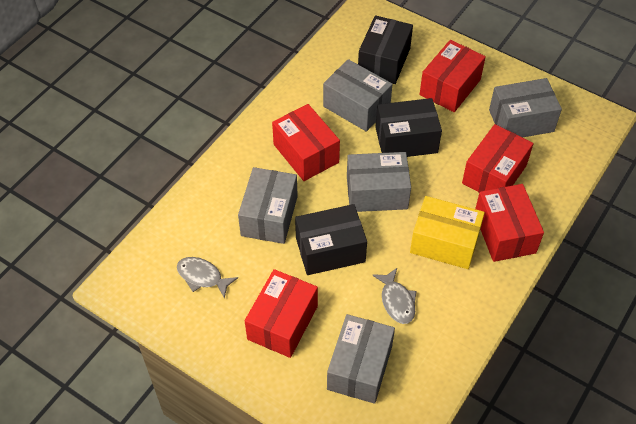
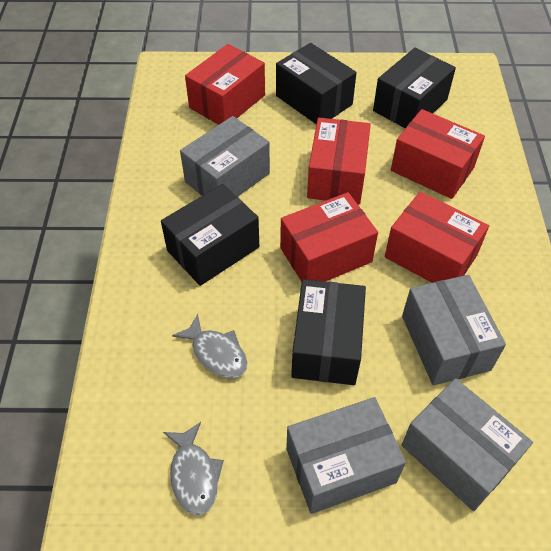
black box: [295,204,367,275] [358,15,413,84] [375,98,442,157] = 3 -> [161,184,259,286] [276,43,357,124] [291,279,366,385] [373,48,456,128] = 4
grey box: [238,167,298,244] [323,59,393,132] [327,314,395,404] [347,152,411,212] [489,78,562,138] = 5 -> [180,116,270,197] [286,397,406,514] [402,275,506,385] [402,378,533,511] = 4
yellow box: [410,196,485,269] = 1 -> none = 0

